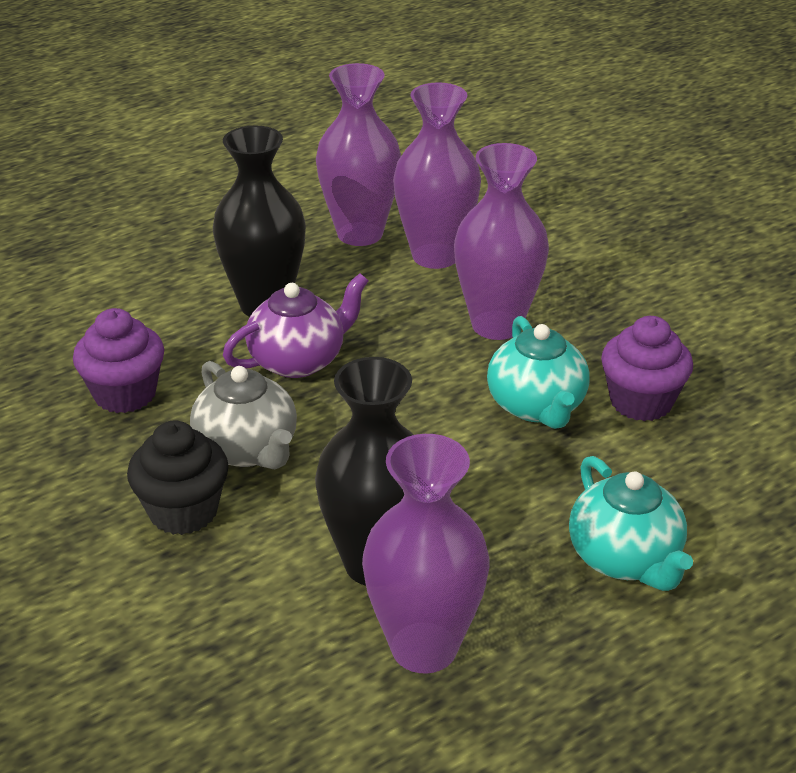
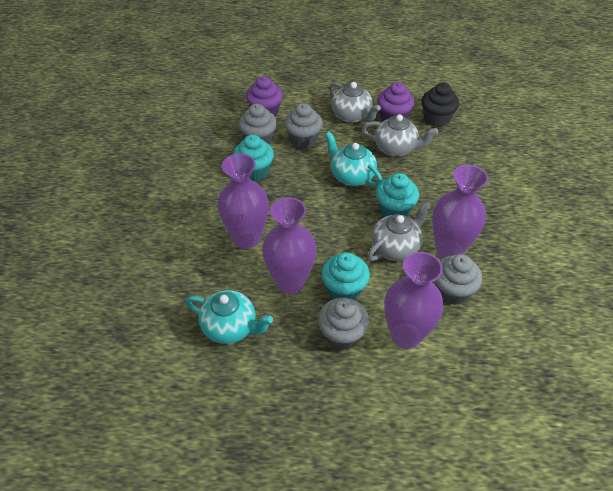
black vase: [213,125,306,317] [315,357,413,585] = 2 -> none = 0
grey cupcake: none = 0 -> [238,104,277,145] [284,103,323,149] [318,298,369,350] [435,254,482,305] = 4
grey teapot: [190,361,297,469] = 1 -> [329,82,381,123] [362,114,438,157] [368,201,431,261] = 3
purple teapot: [223,273,368,378] = 1 -> none = 0
turquoise cupcake: none = 0 -> [233,135,274,181] [321,252,370,300] [376,173,419,217] = 3

